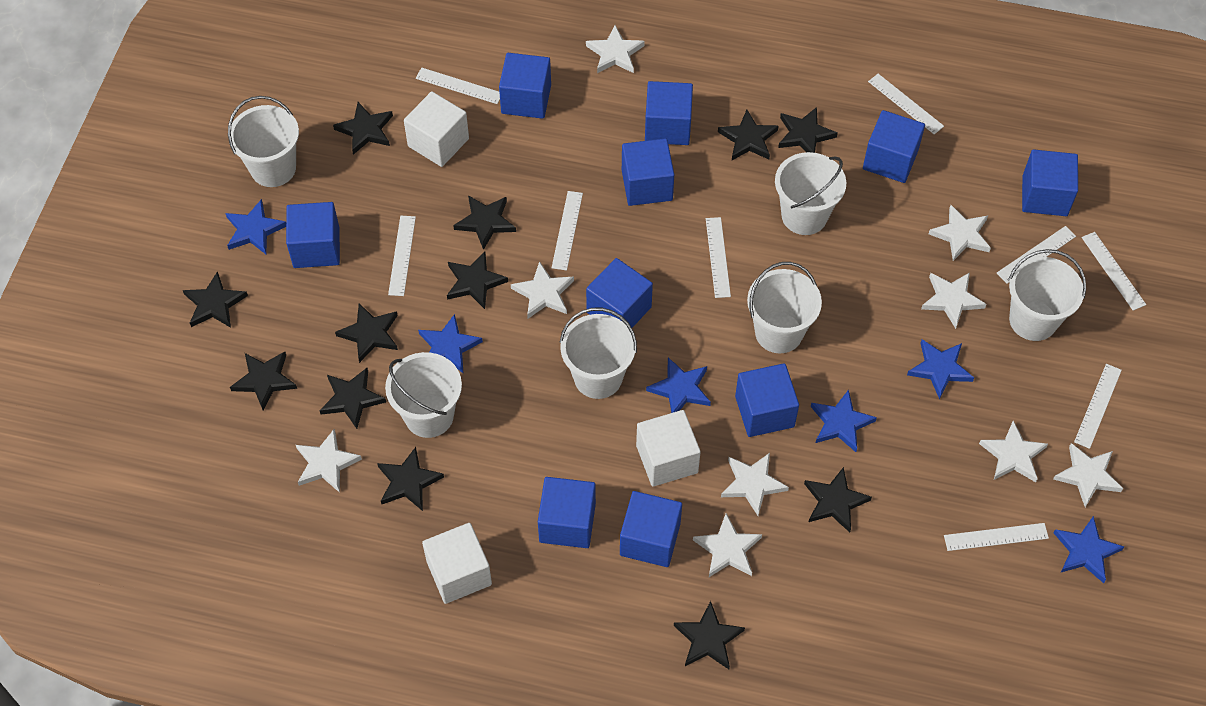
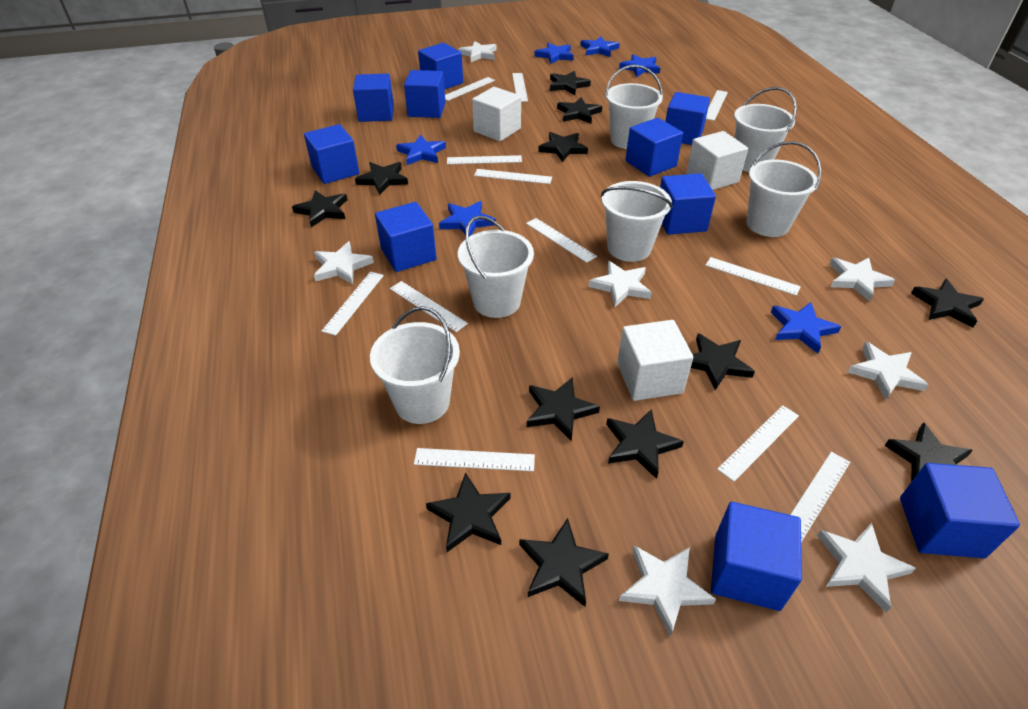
white ruler: [388,216,416,296] [416,67,500,104] [552,191,583,271] [706,217,731,298] [868,74,944,134] [944,523,1049,551] [997,226,1076,284] [1074,364,1122,449] [1081,232,1146,311] = 9 -> [321,272,384,336] [390,281,468,332] [414,448,535,471] [445,77,495,101] [447,155,522,164] [474,169,552,184] [512,73,528,102] [526,218,597,263] [705,257,801,296] [706,90,728,121] [717,405,799,482] [790,452,850,542] = 12
white star: [296,429,362,493] [511,261,574,319] [586,25,645,73] [693,513,762,577] [721,453,789,516] [921,272,987,329] [929,205,991,261] [979,421,1048,482] [1053,443,1123,507] = 9 -> [314,241,374,284] [458,41,497,62] [588,261,652,307] [619,545,716,637] [817,523,916,612] [830,258,895,301] [848,342,928,400] = 7

